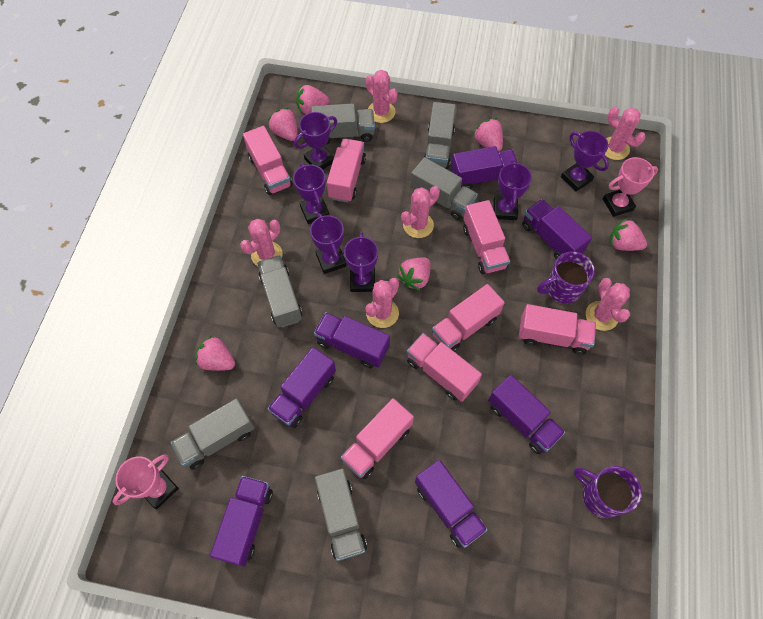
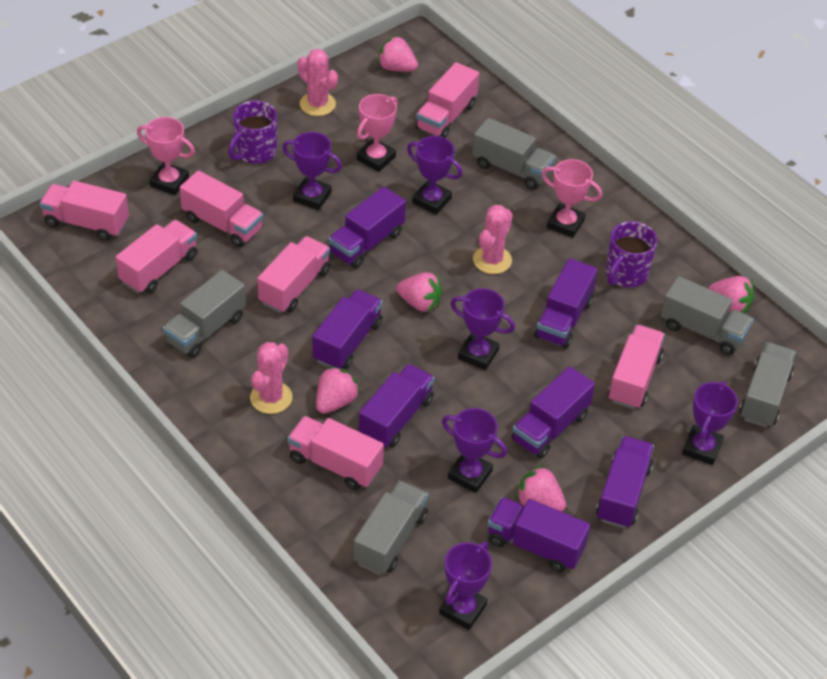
grey truck: [170,398,255,470] [257,255,302,327] [311,103,375,144] [315,469,367,561] [410,157,478,220] [423,102,456,169] = 6 -> [163,270,246,358] [354,480,428,575] [472,118,556,190] [661,276,754,355] [739,342,796,427] = 5
pink cactus: [240,219,283,266] [366,70,398,123] [366,278,399,328] [401,186,440,238] [586,278,630,331] [605,106,645,160] = 6 -> [250,342,292,414] [298,49,338,116] [473,205,513,274] = 3
pink strawberry: [195,335,235,371] [268,108,298,141] [296,85,329,114] [397,257,431,291] [473,118,503,152] [610,218,647,251] = 6 -> [316,366,360,414] [377,35,418,72] [396,272,443,312] [516,465,566,512] [708,276,754,313] = 5
pink trophy: [113,454,179,509] [603,157,658,217] = 2 -> [137,117,195,195] [357,94,398,172] [542,159,602,238] = 3

